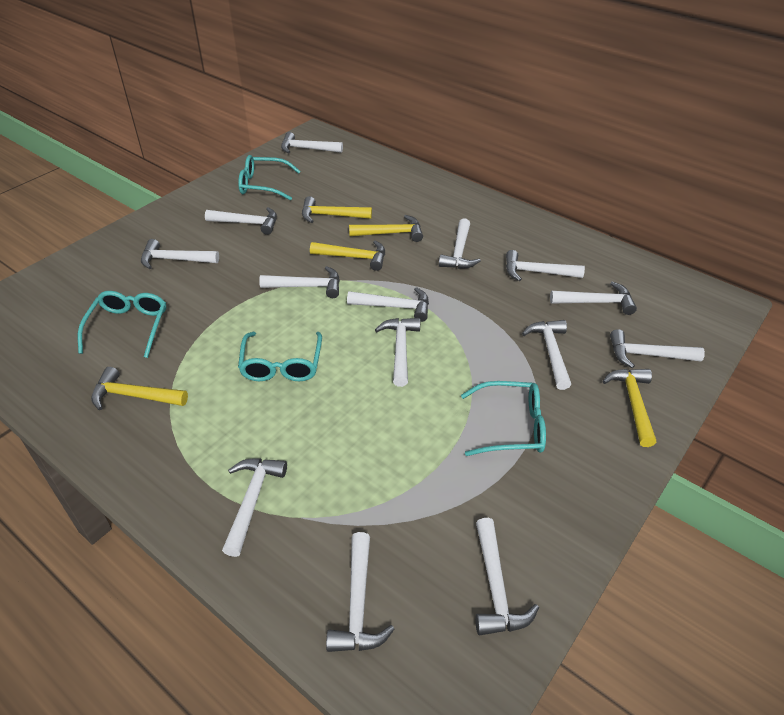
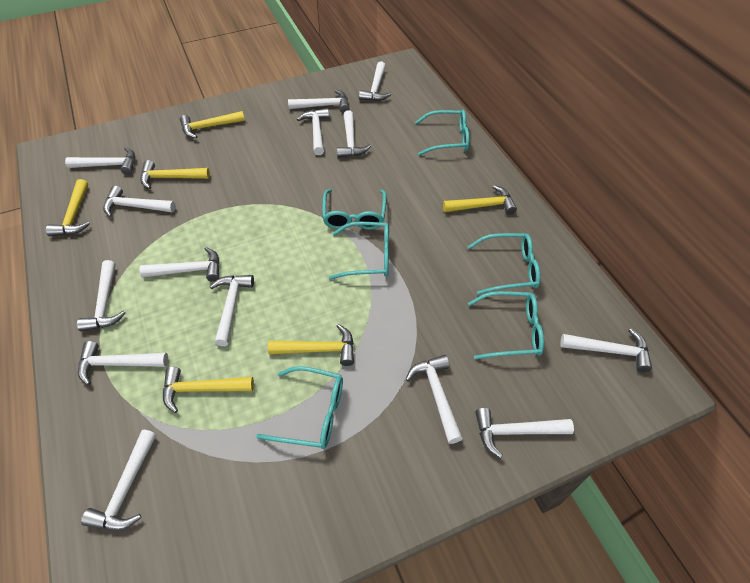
turquoise glasses: [78,291,166,358] [238,155,301,200] [238,332,322,381] [461,381,546,456] = 4 -> [256,366,343,449] [322,189,387,230] [329,222,389,280] [415,110,469,156] [467,233,541,295] [468,291,544,359] = 6
yellow hammer: [91,367,188,410] [302,196,372,223] [310,240,385,271] [349,215,423,242] [602,369,656,447] = 5 -> [46,179,90,236] [140,160,210,189] [163,367,254,413] [180,111,245,138] [268,324,354,366] [443,185,517,215] = 6

